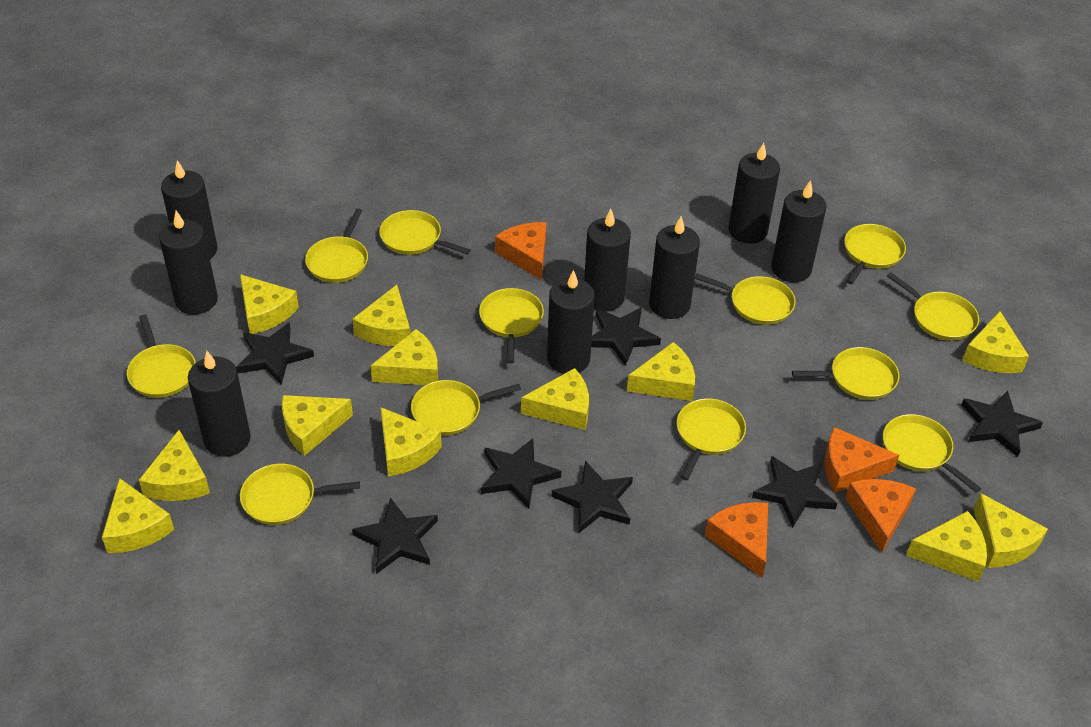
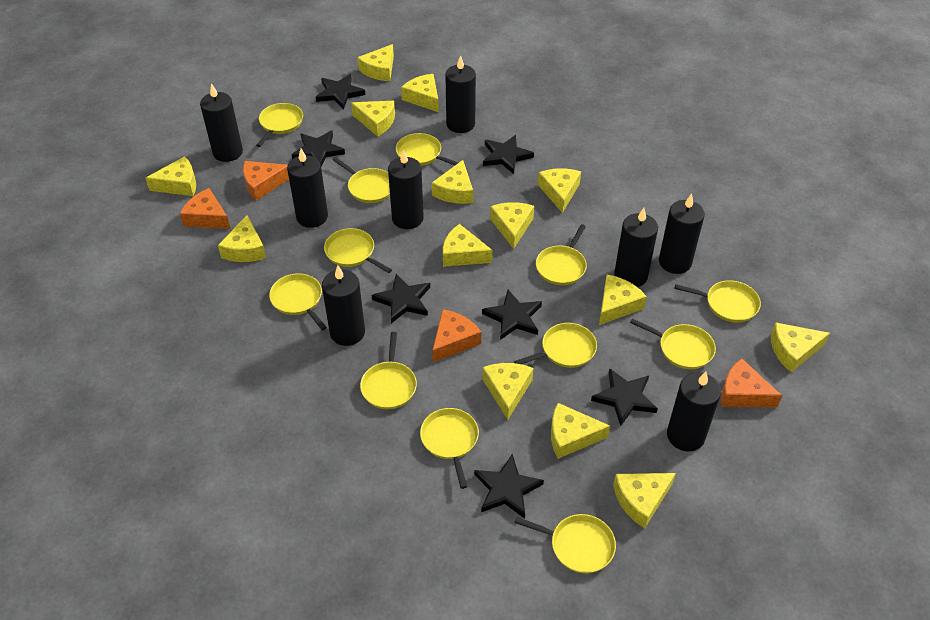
yellow cheese: [102,478,174,553] [139,430,210,501] [240,274,299,334] [282,395,353,456] [352,285,410,346] [371,329,438,385] [380,407,442,476] [521,368,589,430] [627,342,695,401] [906,511,987,582] [962,311,1029,373] [974,493,1048,568] = 12 -> [145,156,196,196] [218,215,266,262] [351,101,395,137] [357,44,394,81] [401,74,439,112] [432,160,473,204] [443,224,493,267] [482,363,533,420] [490,202,534,249] [538,168,581,213] [551,403,610,459] [599,275,647,325] [613,473,676,529] [771,322,830,372] = 14

